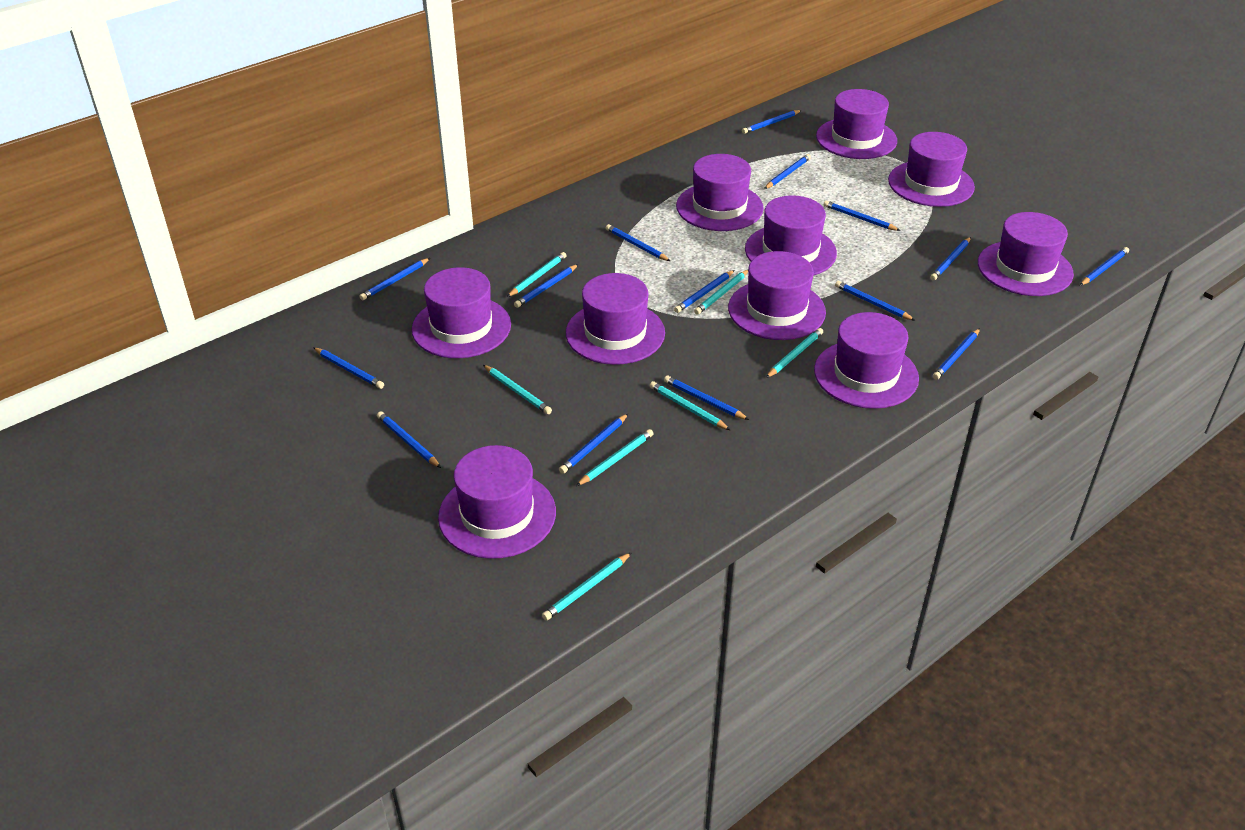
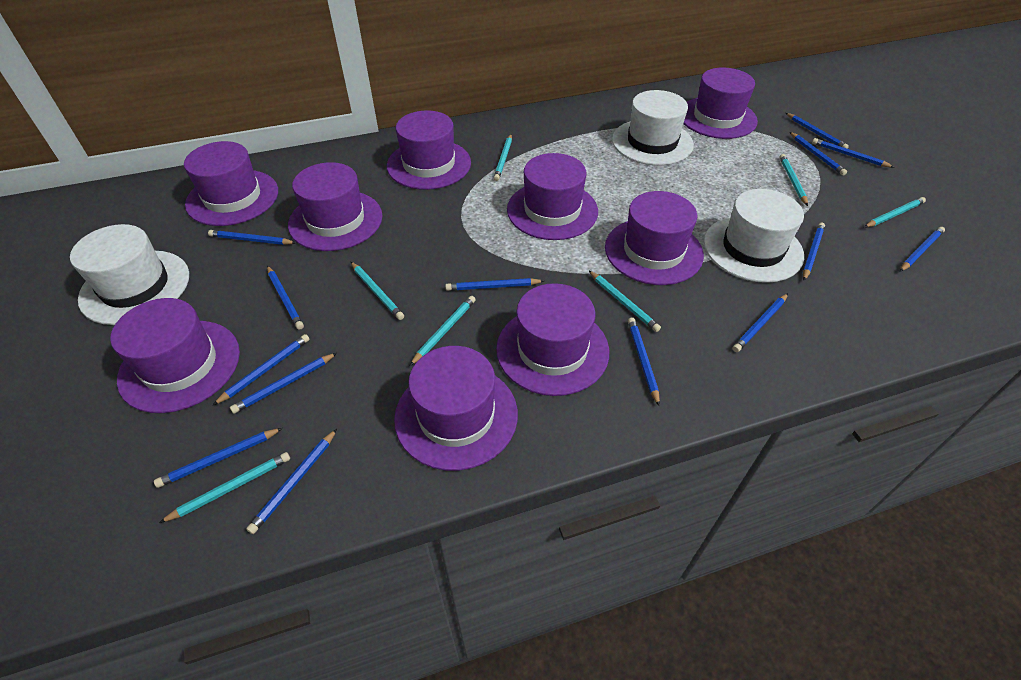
blue pencil: [313,347,384,389] [359,258,430,300] [377,411,441,468] [514,264,578,308] [559,413,629,474] [606,224,670,261] [664,375,749,420] [674,270,735,313] [742,110,802,134] [764,154,811,189] [824,201,901,231] [835,281,916,321] [930,237,971,281] [933,328,980,380] [1080,247,1129,285] = 15 -> [154,428,283,488] [208,230,296,245] [213,334,310,405] [230,353,337,414] [246,429,337,534] [267,266,304,330] [445,278,544,291] [628,317,660,406] [733,293,788,352] [786,113,849,149] [790,132,847,175] [803,223,825,280] [812,138,894,168] [900,227,945,272] = 14
purple hat: [412,267,511,358] [438,445,556,559] [566,273,665,365] [676,154,764,231] [728,251,826,340] [745,195,837,276] [814,312,919,409] [816,89,897,159] [888,132,975,207] [978,212,1074,296] = 10 -> [110,298,240,413] [184,141,278,226] [288,162,382,251] [387,110,471,190] [394,346,518,471] [496,283,609,396] [507,153,598,240] [605,191,704,285] [683,68,758,139] = 9
white hat: none = 0 -> [70,224,189,325] [612,90,694,165] [704,189,804,283] = 3

